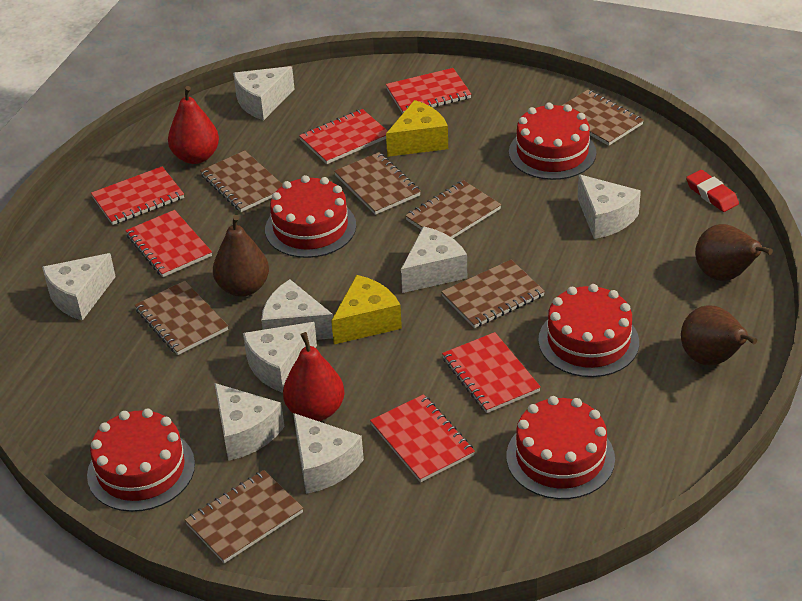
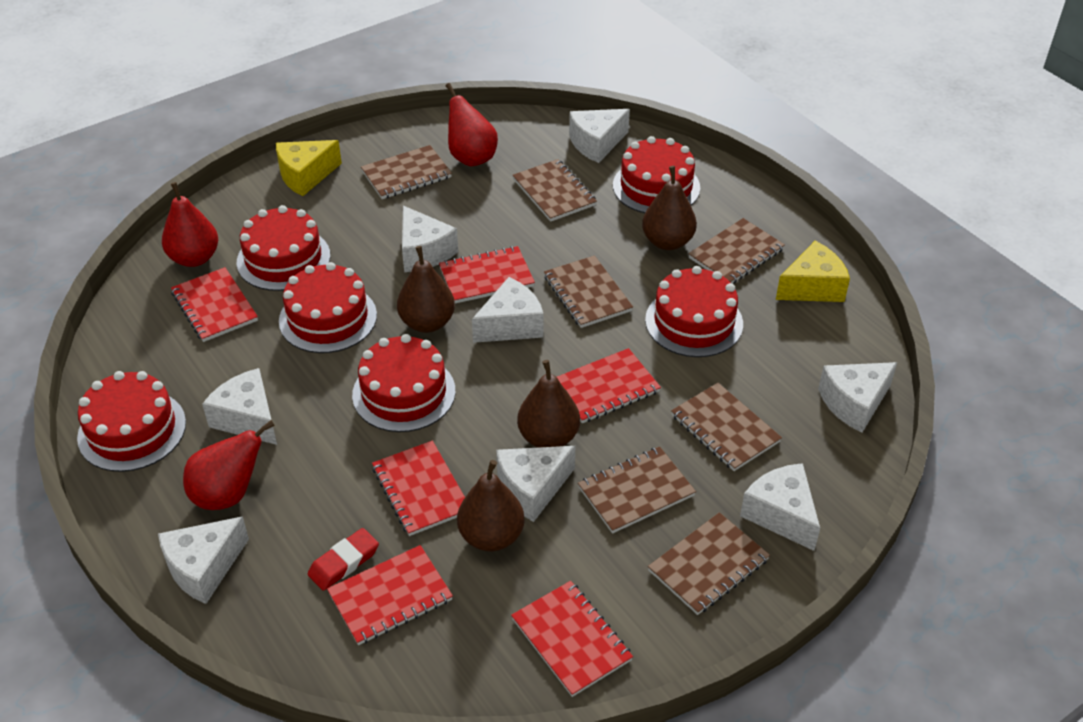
brown pear: [213,215,269,297] [681,305,757,365] [695,224,773,281] = 3 -> [397,246,455,333] [457,460,525,551] [517,360,580,448] [642,166,697,250] = 4
red cake: [87,409,195,512] [265,175,356,258] [506,396,615,499] [509,103,596,180] [538,284,639,377] = 5 -> [77,371,186,472] [237,205,330,291] [279,262,377,353] [352,334,456,432] [613,136,700,213] [645,266,743,357] = 6
red pear: [168,86,219,164] [283,332,345,421] = 2 -> [162,182,218,267] [183,420,275,510] [446,83,498,166] = 3

